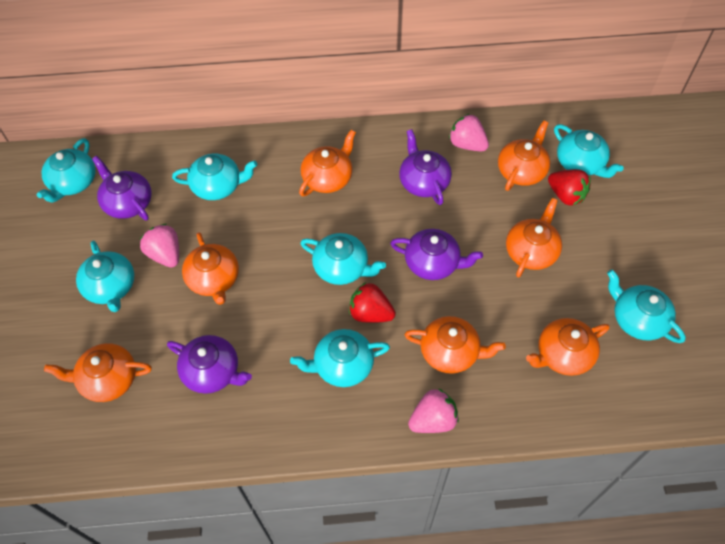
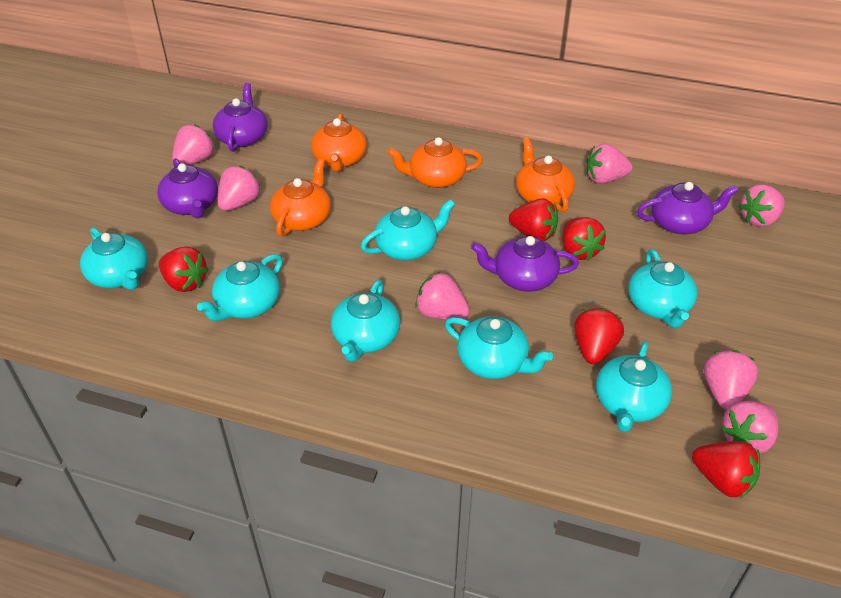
orange teapot: [44,343,152,402] [182,232,239,305] [299,130,356,196] [405,316,506,374] [498,120,550,191] [506,198,562,278] [526,318,609,376] = 7 -> [270,159,331,236] [311,113,367,172] [387,137,483,188] [516,137,575,212] = 4
pink strawberry: [140,224,179,268] [408,388,459,433] [449,114,489,151] = 3 -> [172,124,215,165] [218,166,261,211] [415,272,470,320] [586,143,633,184] [703,350,758,410] [720,401,778,454] [738,184,785,227] = 7
red strawberry: [349,282,396,323] [548,169,591,206] = 2 -> [159,246,208,292] [509,198,558,241] [562,217,606,261] [574,308,624,364] [692,441,760,498] = 5

